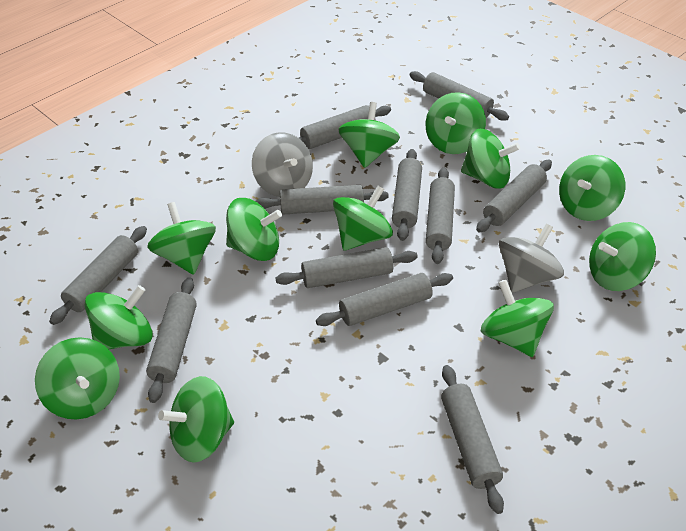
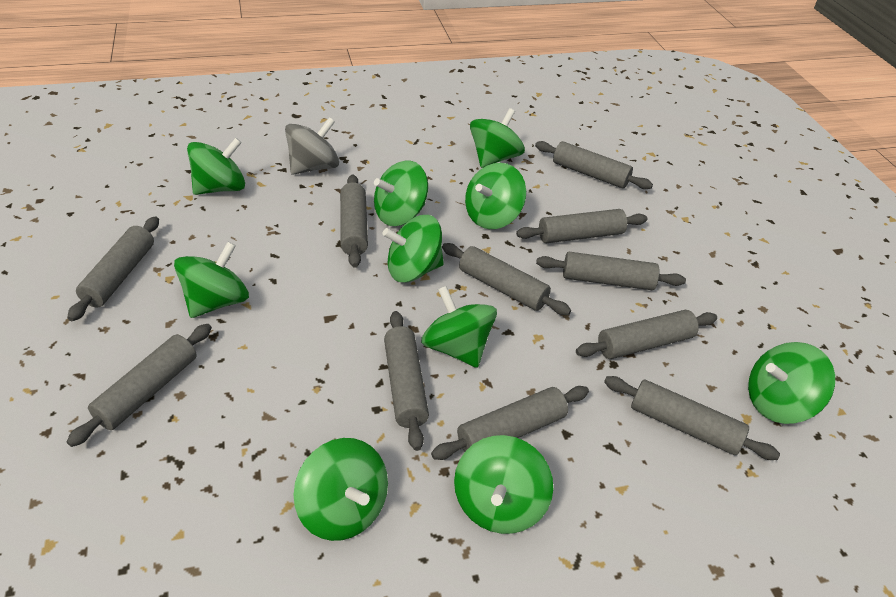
green spinning top: [35,337,120,419] [85,285,153,349] [147,202,216,275] [158,376,234,463] [226,198,282,261] [333,186,393,251] [339,102,400,168] [426,92,486,154] [461,129,520,189] [481,280,554,357] [559,155,625,221] [589,222,656,291] = 12 -> [174,242,249,318] [187,138,245,195] [294,438,388,541] [374,161,428,226] [383,215,444,282] [421,286,497,368] [454,435,553,534] [465,163,526,229] [470,108,525,168] [748,342,835,424] = 10
grey spinning top: [252,132,313,197] [499,224,564,293] = 2 -> [285,117,339,175] = 1

